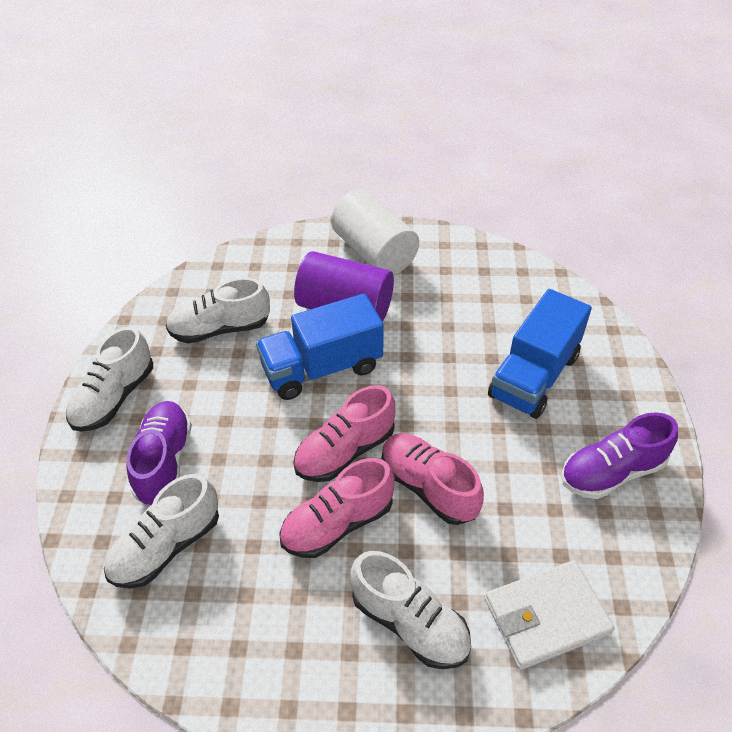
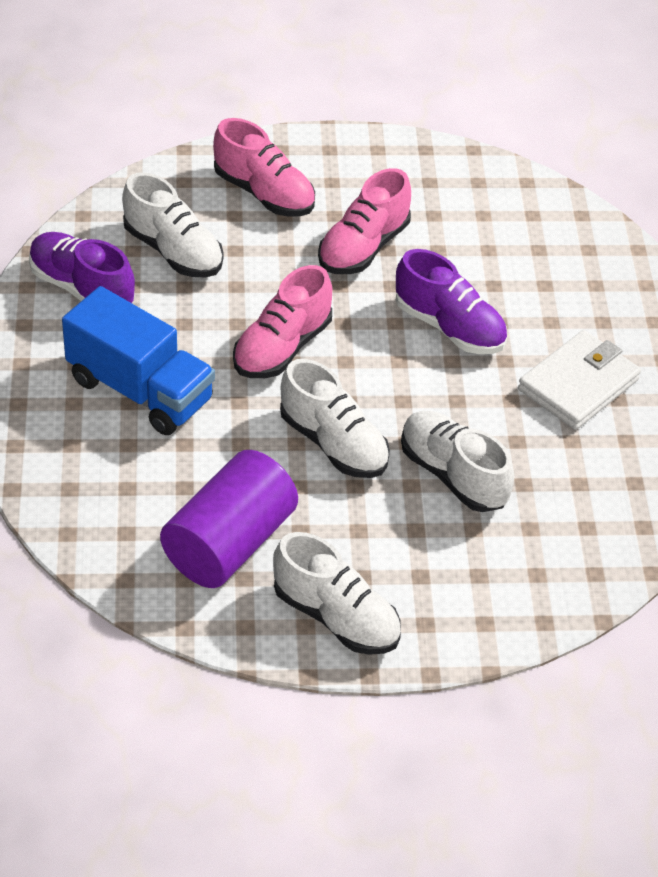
blue truck: [256,294,384,400] [488,289,592,419] = 2 -> [62,286,215,435] = 1
white cylinder: [331,189,419,275] = 1 -> none = 0

